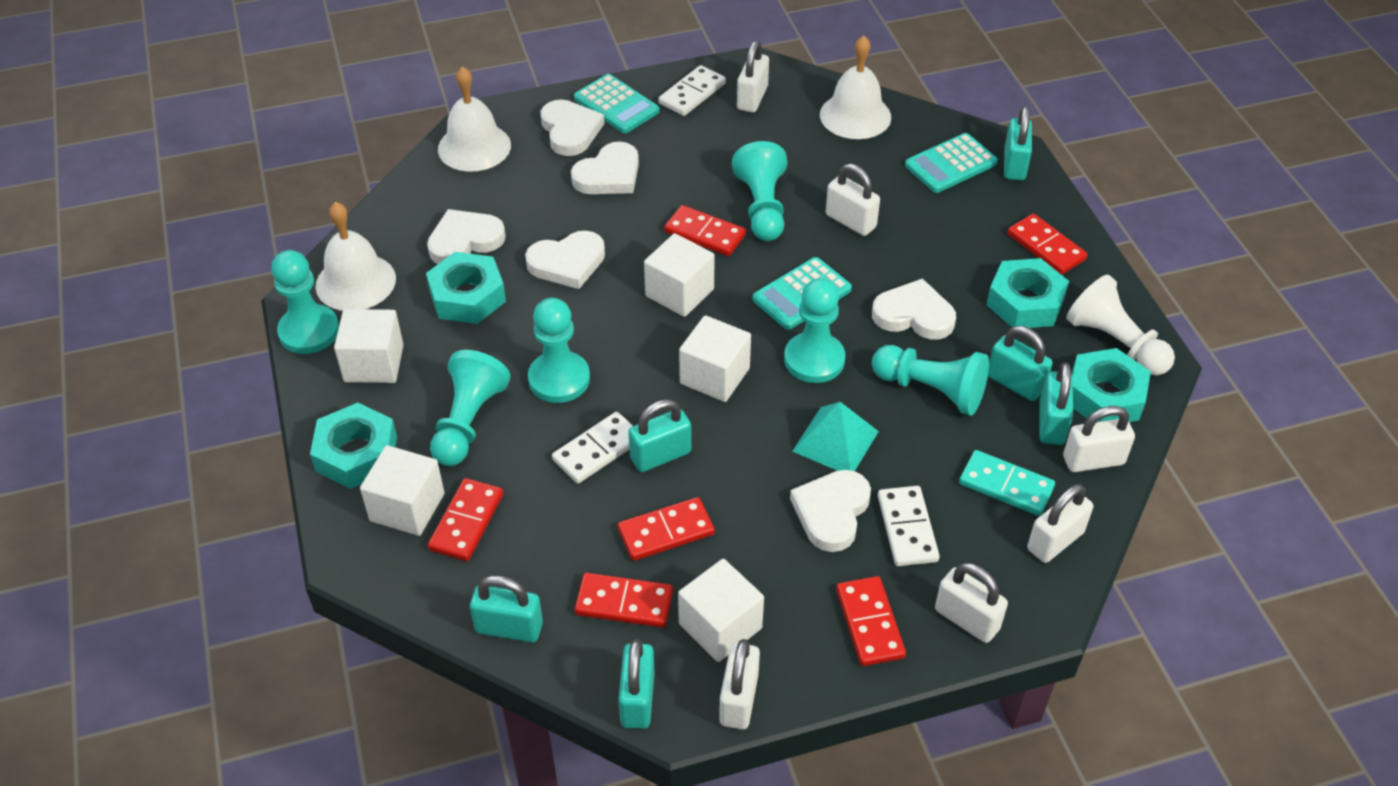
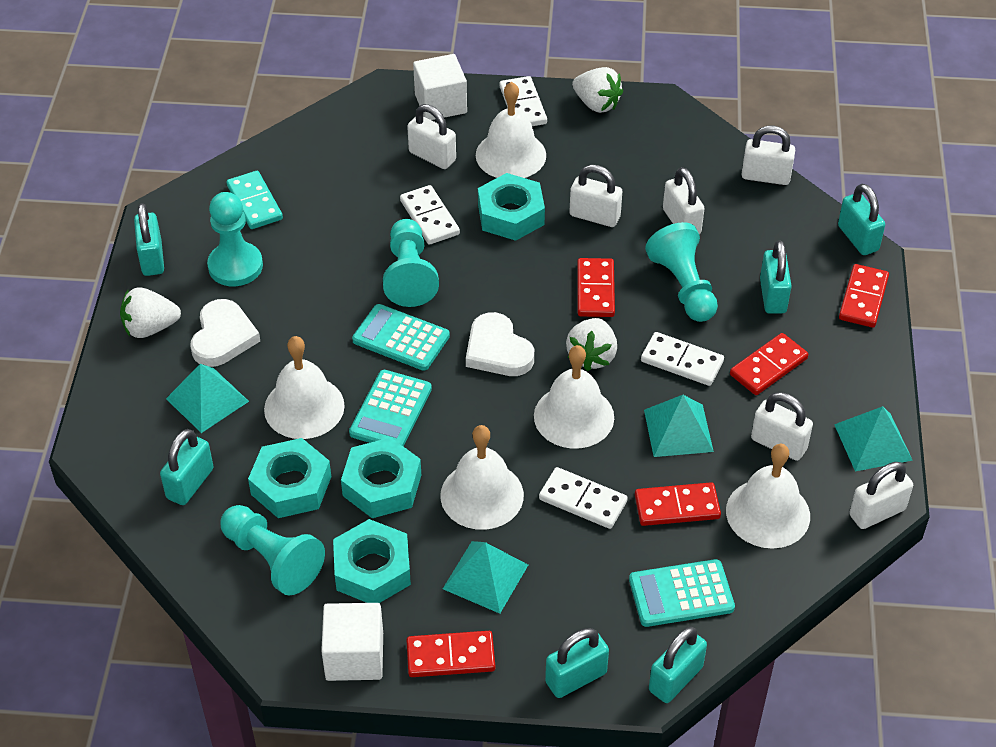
red domino: [428,478,503,561] [575,573,673,628] [618,497,715,561] [664,205,746,256] [836,576,906,666] [1007,214,1088,275] = 6 -> [406,631,495,677] [577,258,615,317] [635,482,721,526] [730,333,809,395] [839,264,889,328] = 5
turquoise pawn: [271,250,339,354] [430,350,511,466] [528,298,590,403] [732,141,787,241] [784,278,845,383] [872,345,989,416] = 6 -> [207,192,263,286] [220,505,325,595] [383,219,439,307] [645,222,718,322] = 4
turquoise pyramid: [792,402,879,471] = 1 -> [166,364,249,433] [443,541,528,614] [644,395,714,457] [834,406,913,471] = 4
white bell: [316,202,396,311] [438,66,511,172] [820,35,891,139] = 3 -> [264,336,345,439] [440,425,524,530] [476,82,546,178] [534,345,614,449] [726,444,810,549] = 5
white cube: [334,309,404,383] [360,445,445,536] [644,233,715,317] [678,559,764,662] [679,315,751,402] = 5 -> [321,603,383,681] [413,54,467,120] = 2
white domino: [552,412,633,484] [658,65,726,116] [878,486,940,566] = 3 -> [400,185,460,245] [500,76,547,126] [539,467,628,529] [641,332,724,386] = 4
white heart: [427,209,506,264] [525,231,605,289] [541,100,604,156] [571,142,639,194] [790,470,871,552] [872,278,956,340] = 6 -> [191,299,260,367] [466,312,534,376] = 2
white pawn: [1066,275,1175,375] = 1 -> none = 0
white strawberry: none = 0 -> [120,287,181,338] [566,318,617,371] [572,67,623,113] = 3

